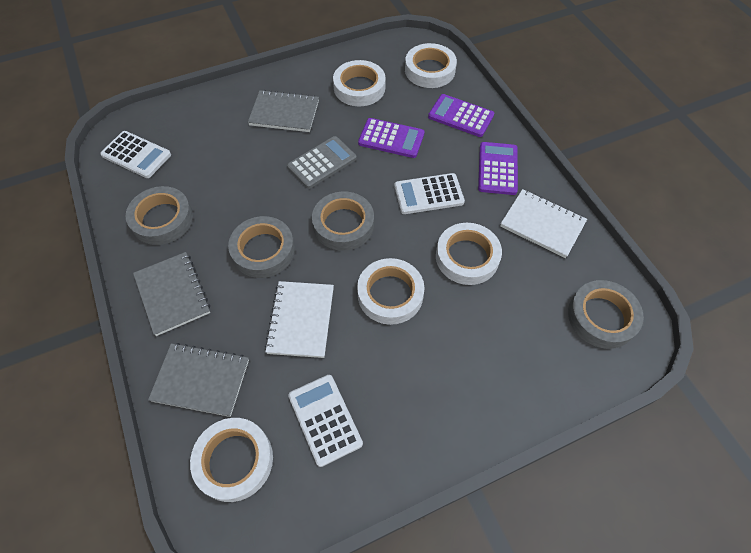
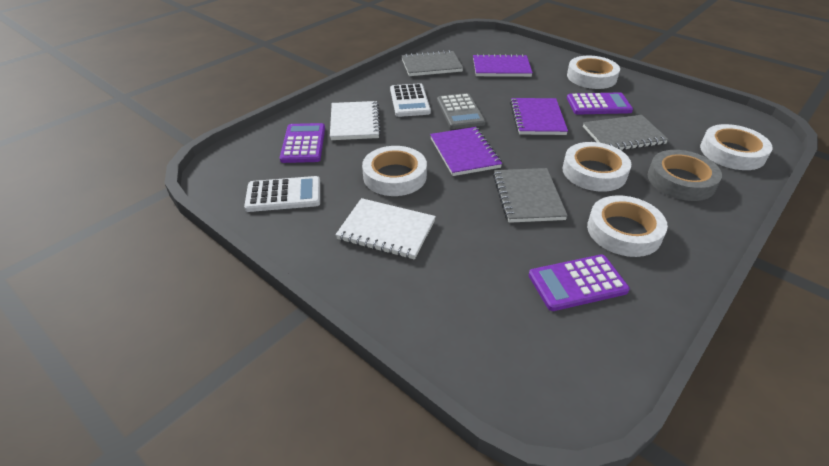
grey tape: [126,186,193,245] [228,216,295,278] [312,191,374,251] [568,280,644,349] = 4 -> [648,150,722,201] = 1
purple notebook: none = 0 -> [430,127,502,176] [473,54,533,77] [510,98,568,135] = 3
white calculator: [100,131,171,178] [288,375,363,467] [394,173,465,214] = 3 -> [244,176,320,212] [390,83,431,117] = 2

